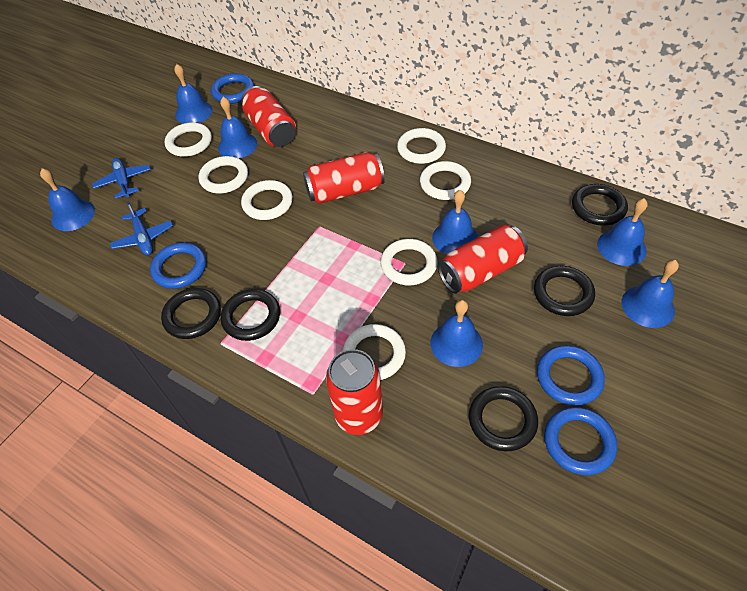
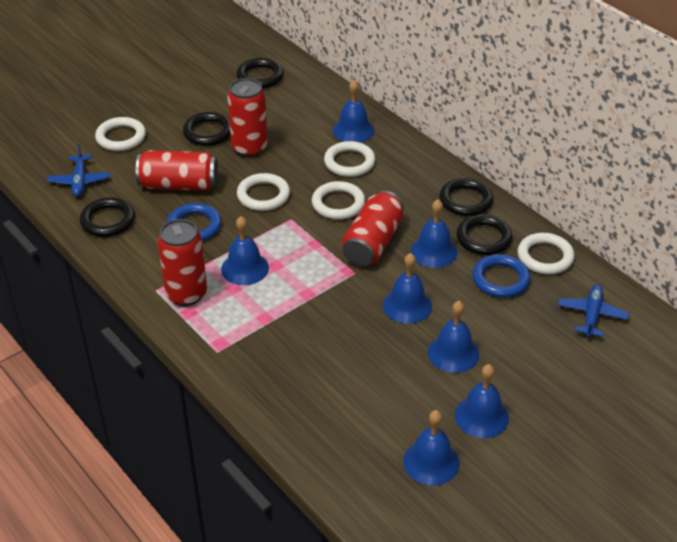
blue ring: [150,243,206,289] [211,73,254,104] [537,345,605,406] [544,407,617,475] = 4 -> [167,203,222,241] [472,254,530,298] = 2
white ring: [165,122,212,157] [198,156,248,193] [241,180,293,220] [343,324,406,380] [380,239,437,285] [397,128,446,164] [420,161,471,200] = 7 -> [95,117,146,151] [237,173,290,211] [312,181,365,220] [324,141,376,177] [517,233,575,274] = 5

